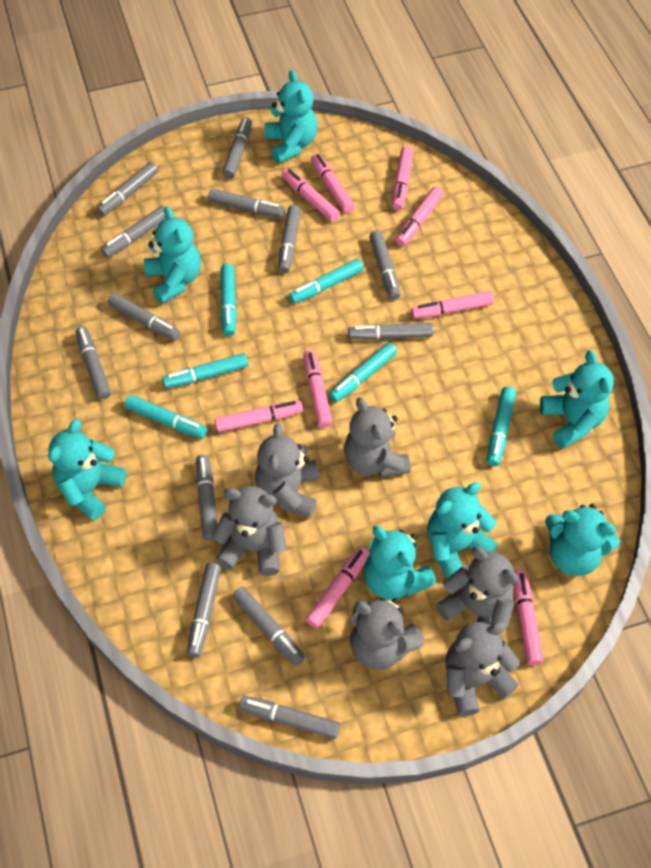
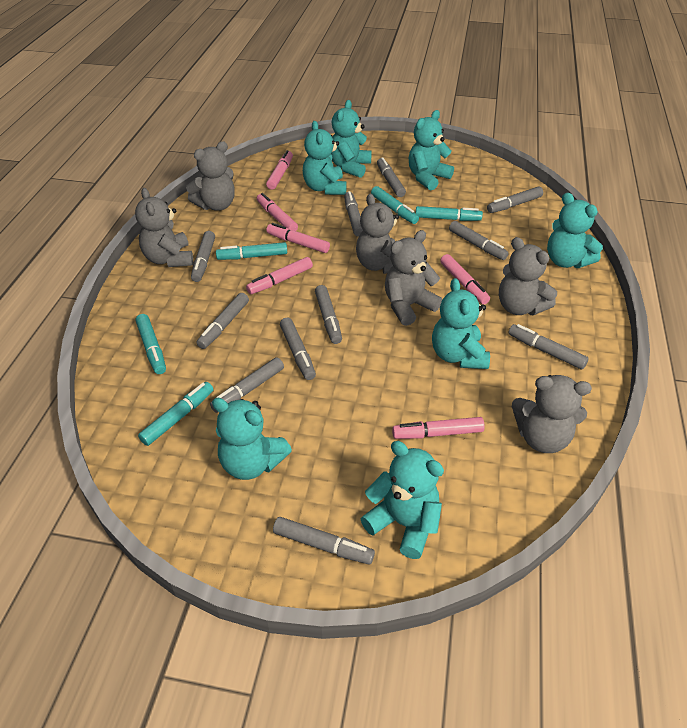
grey marker: [76,326,111,400] [96,162,158,216] [101,206,166,258] [107,293,180,341] [187,563,221,657] [196,455,217,541] [208,188,285,218] [223,117,252,179] [232,587,305,666] [239,696,340,739] [278,205,301,273] [348,323,433,340] [369,230,401,300] = 13 -> [191,231,215,282] [196,293,249,349] [210,357,284,413] [273,517,375,565] [280,318,316,380] [315,285,342,344] [344,191,363,237] [377,157,406,197] [449,221,509,260] [487,187,543,213] [509,324,589,369] = 11
pink marker: [214,400,303,432] [282,168,340,222] [303,350,332,428] [306,546,370,628] [311,153,355,213] [392,146,413,210] [396,187,443,246] [411,291,494,319] [513,569,544,665] = 9 -> [246,257,313,294] [257,193,298,231] [266,150,293,190] [266,223,330,253] [392,417,485,439] [440,254,490,305] = 6
turquoise marker: [125,395,207,439] [162,353,248,388] [221,263,237,336] [289,259,364,304] [329,343,397,403] [487,387,516,466] = 6 -> [136,314,166,374] [138,382,214,446] [216,242,287,260] [371,186,419,224] [416,206,483,221] = 5

